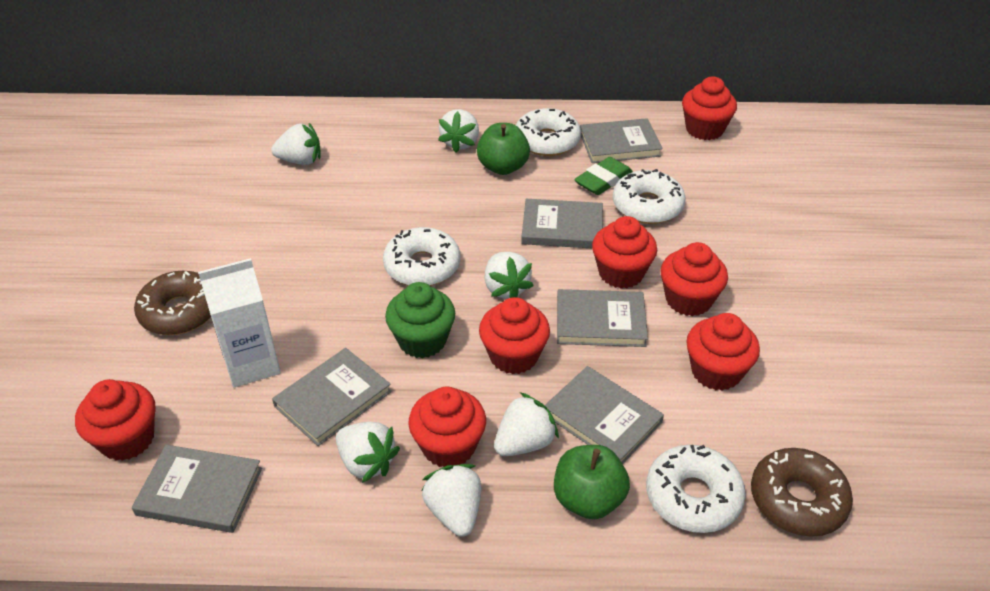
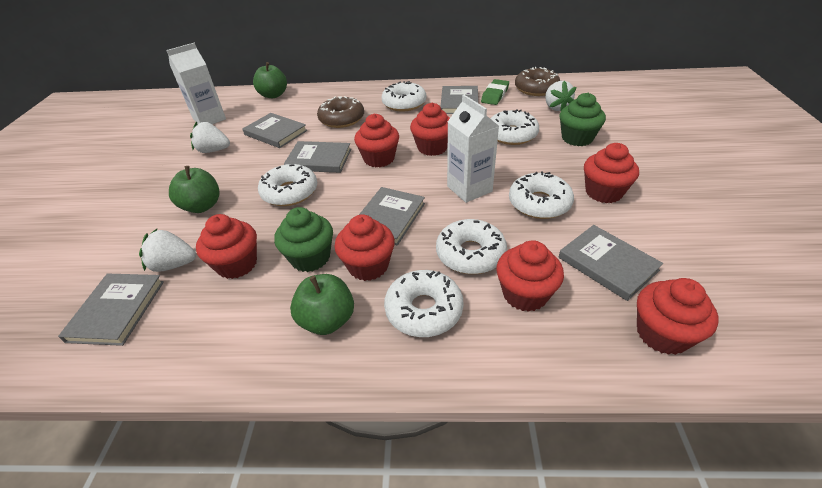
green apple: [477,123,530,175] [554,445,630,519] = 2 -> [169,166,220,213] [253,62,287,98] [290,274,354,335] = 3
green cupcake: [385,282,455,358] = 1 -> [274,207,333,272] [559,92,606,146] = 2
white carton: [198,258,281,387] = 1 -> [166,43,226,124] [447,95,499,203] = 2
white donut: [383,227,460,286] [516,108,581,156] [613,169,686,224] [646,445,746,533] = 4 -> [258,164,317,206] [381,81,426,112] [384,270,464,337] [436,219,507,274] [490,109,539,145] [509,171,574,219] = 6
white strawberry: [271,123,321,165] [336,422,400,483] [422,464,481,537] [438,109,479,153] [485,252,533,298] [494,392,559,456] = 6 -> [139,228,196,272] [190,122,230,153] [545,81,576,111] = 3

